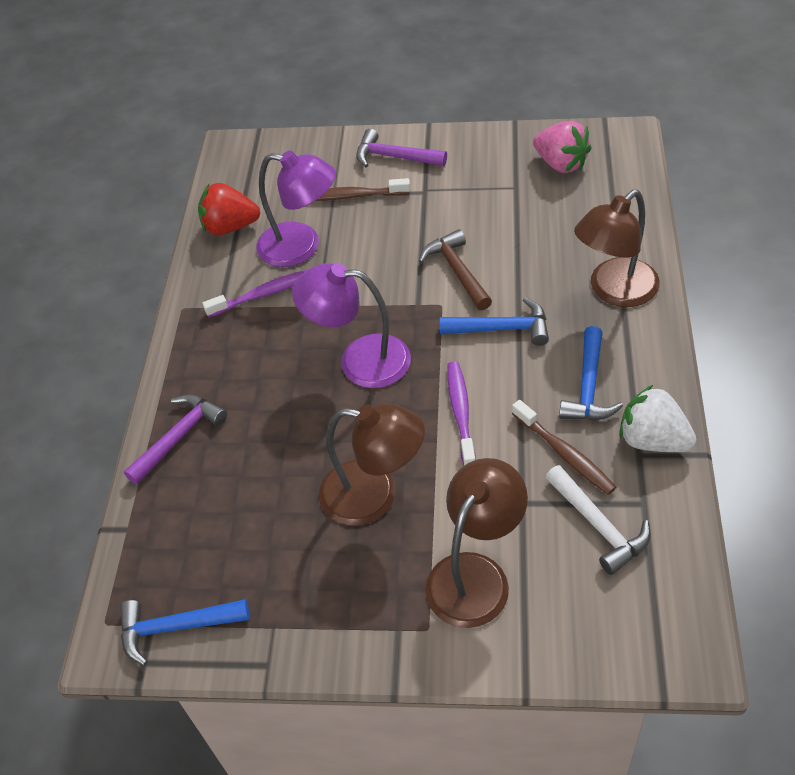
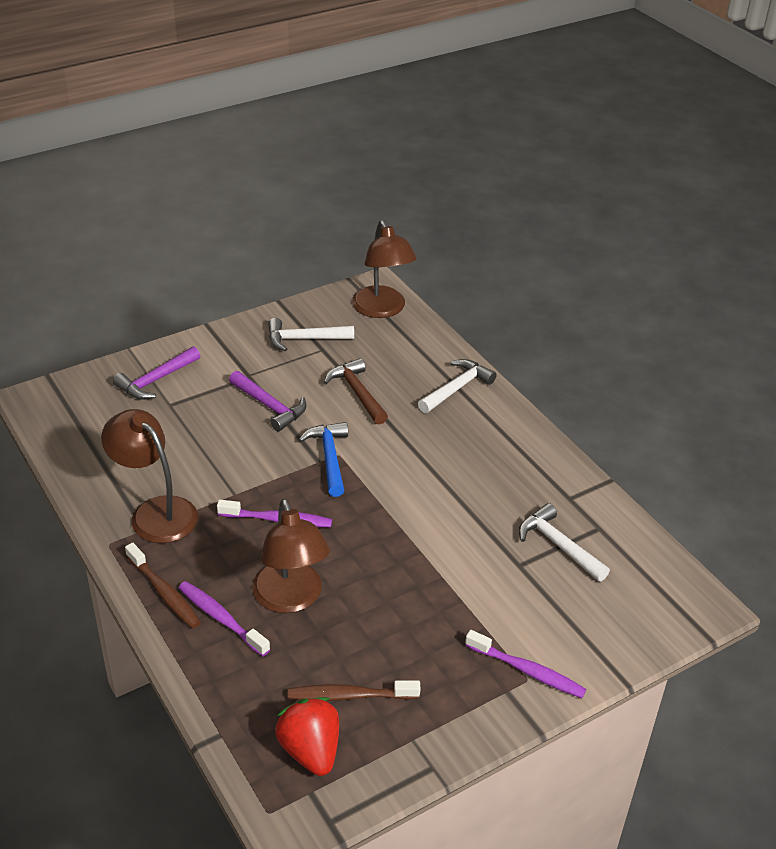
blue hammer: [120,599,249,666] [440,297,549,346] [559,326,623,420] = 3 -> [299,422,348,497] = 1
pink strawberry: [533,121,592,173] = 1 -> none = 0
purple lamp: [256,150,336,267] [292,263,411,388] = 2 -> none = 0
purple toothbrush: [202,269,309,317] [448,361,476,466] = 2 -> [178,581,270,656] [217,500,332,528] [465,630,586,698] = 3
white hammer: [546,465,651,575] = 1 -> [268,318,354,351] [418,359,497,413] [519,503,610,582] = 3
white strawberry: [619,385,696,452] = 1 -> none = 0

